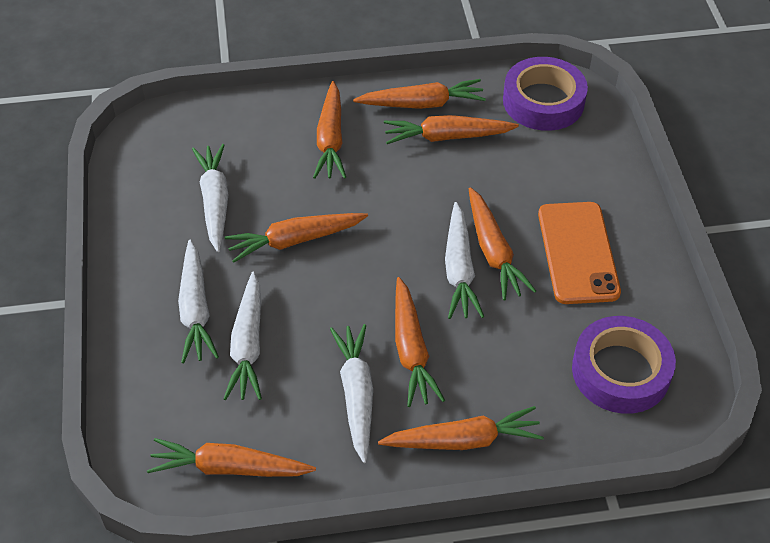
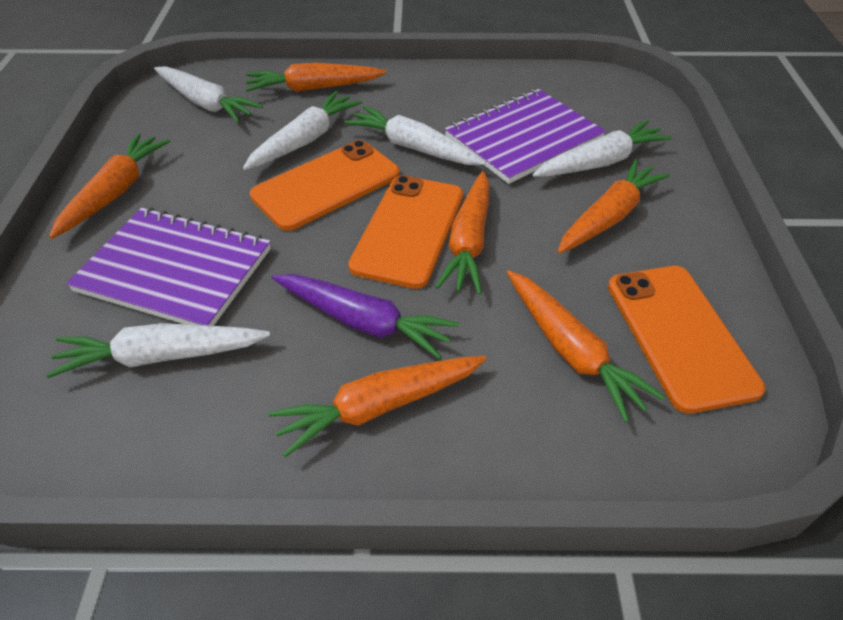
orange carrot: [147,438,316,477] [225,213,368,263] [313,81,346,179] [353,79,486,109] [378,406,544,450] [384,115,519,144] [395,277,445,407] [469,187,536,300] = 8 -> [49,133,170,239] [245,63,387,92] [269,356,486,457] [435,171,490,295] [507,270,665,422] [558,159,670,253] = 6
orange phone: [538,202,621,304] = 1 -> [250,140,400,231] [348,175,463,289] [608,266,765,414] = 3
purple carrot: none = 0 -> [272,274,459,359] = 1
purple notebook: none = 0 -> [66,207,271,326] [445,89,606,184] = 2
purple tape: [503,57,588,131] [572,316,676,414] = 2 -> none = 0

